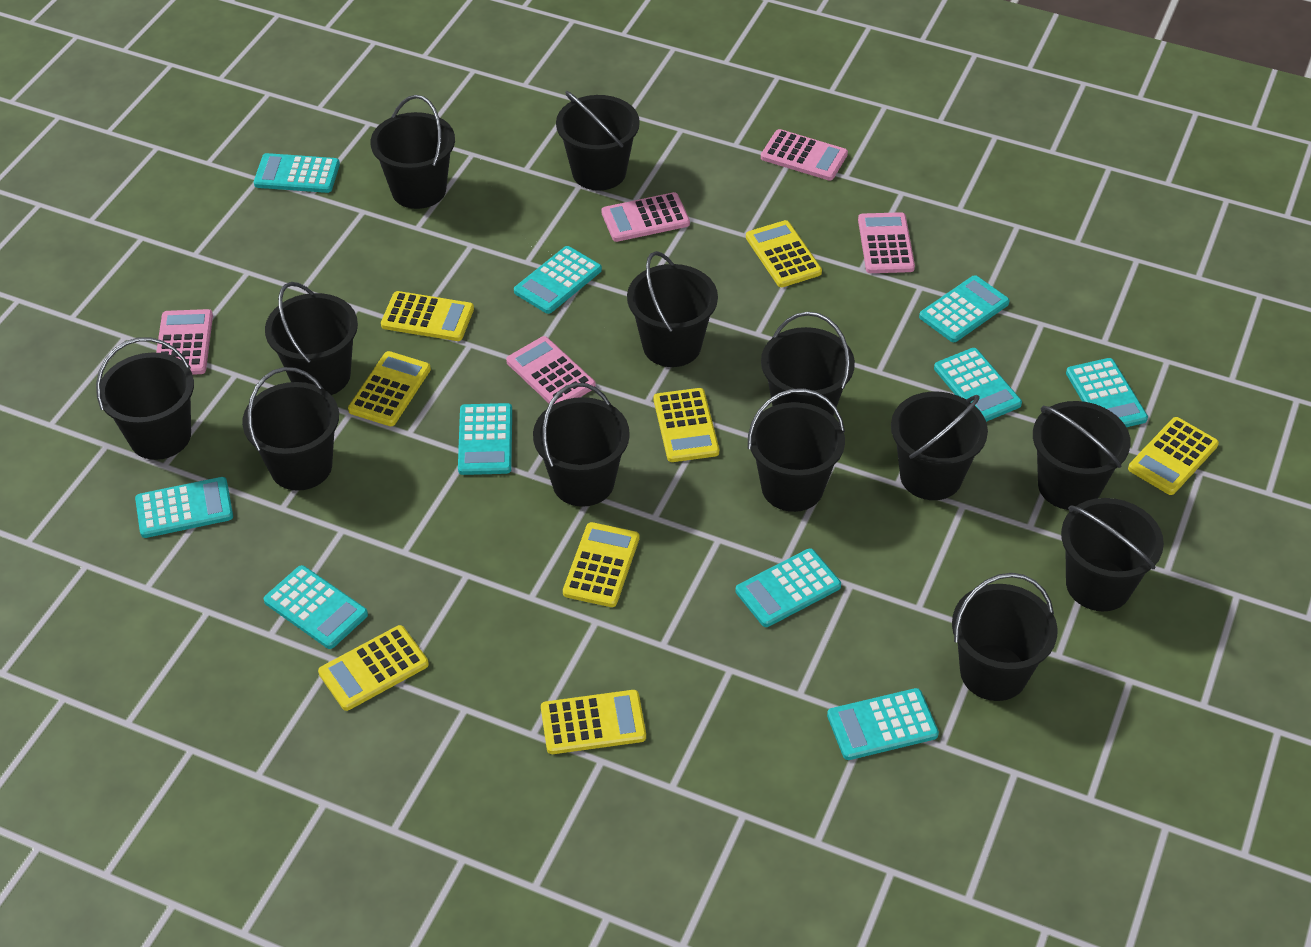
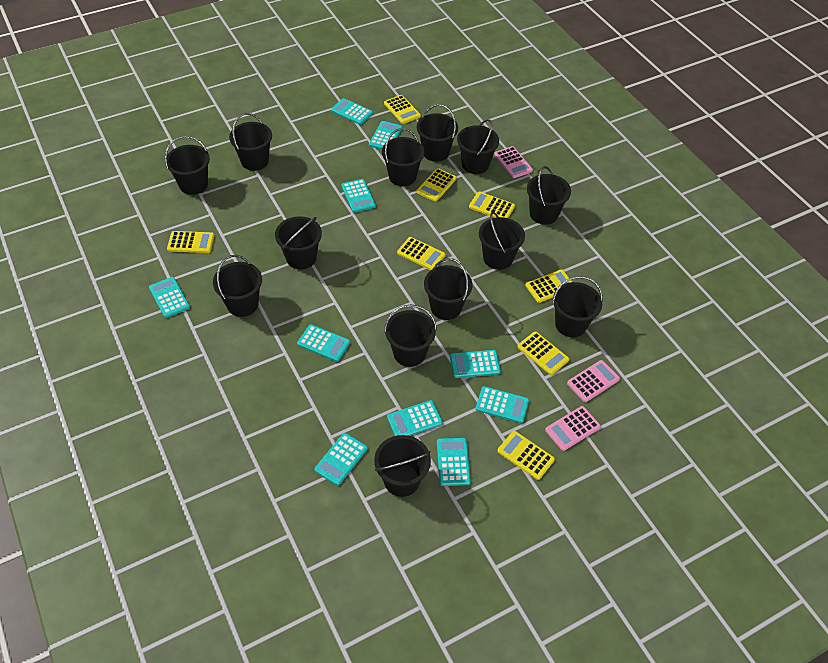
pink calculator: [156,309,213,375] [506,336,596,404] [601,192,690,242] [761,129,848,181] [858,212,915,273] = 5 -> [494,146,533,178] [545,406,601,451] [567,360,620,402] = 3

